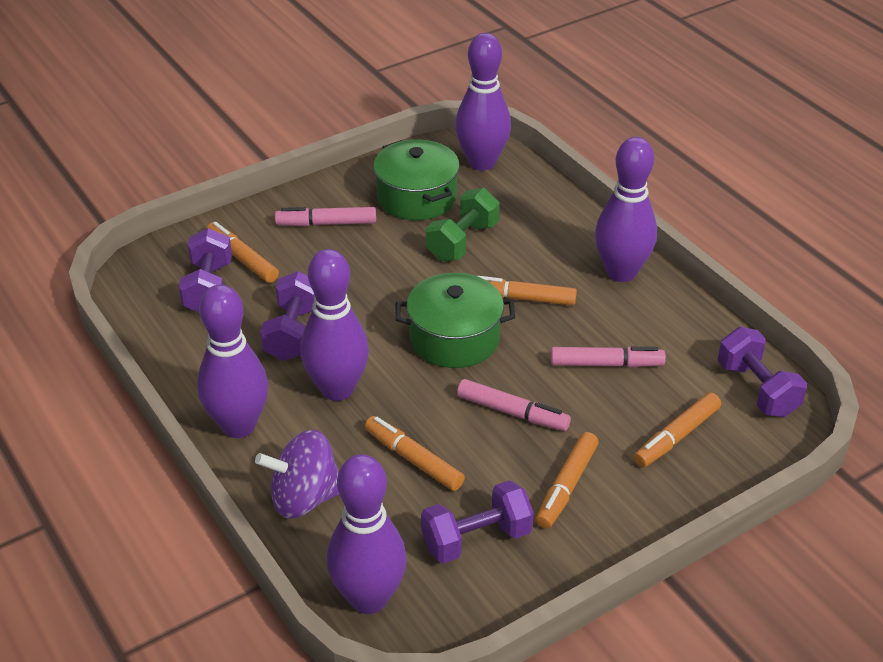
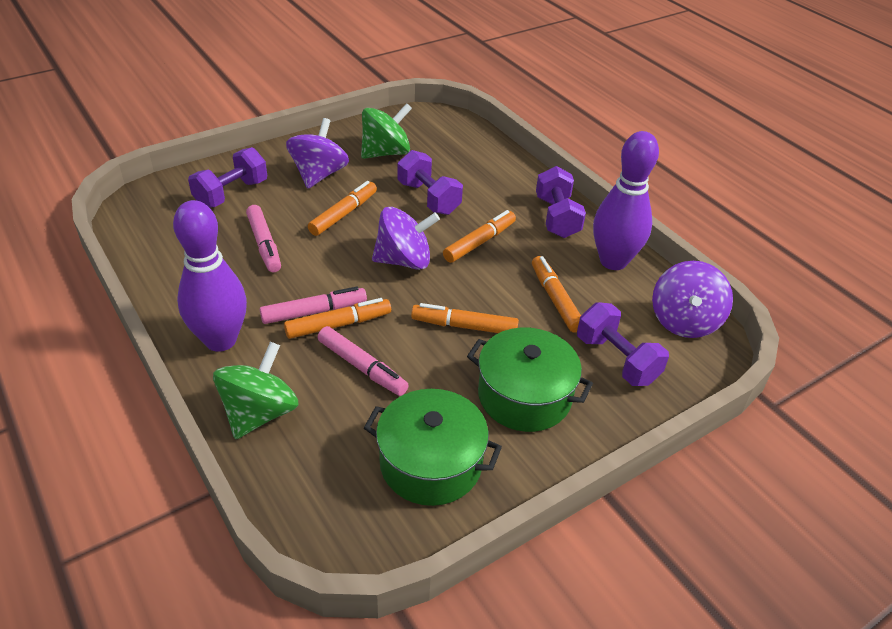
green dumbbell: [426,188,500,262] = 1 -> none = 0
green spinning top: none = 0 -> [213,342,299,439] [361,103,412,159] = 2
purple bowling pin: [197,285,268,438] [301,249,369,401] [327,454,407,614] [455,33,511,170] [595,137,657,282] = 5 -> [173,200,247,352] [593,131,659,270] = 2
purple spinning top: [255,429,339,519] = 1 -> [286,118,349,189] [372,207,440,270] [652,261,733,338] = 3

